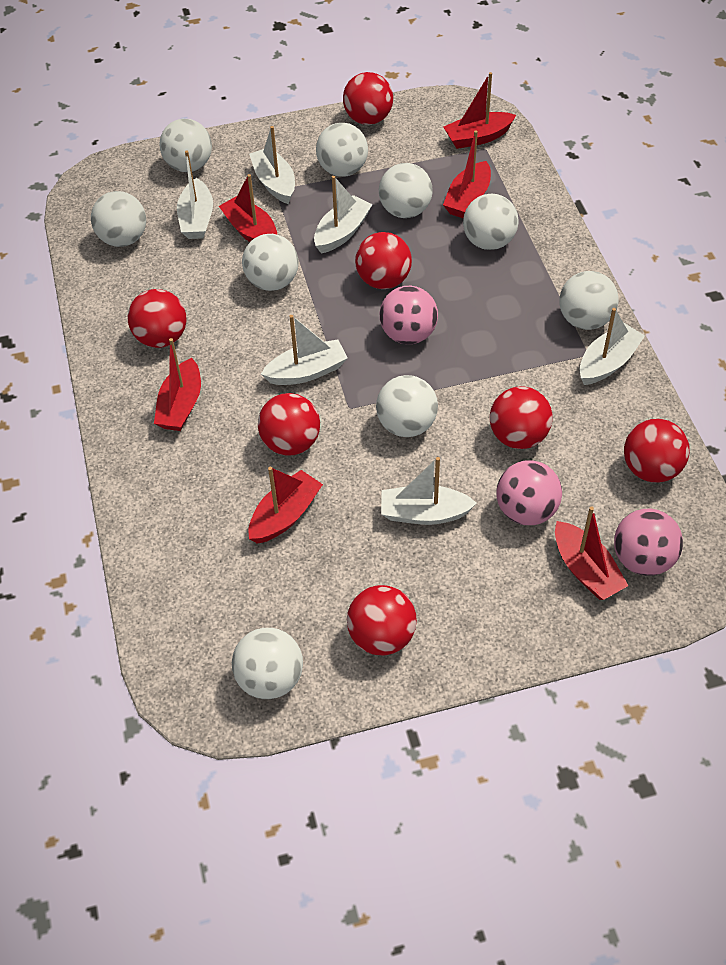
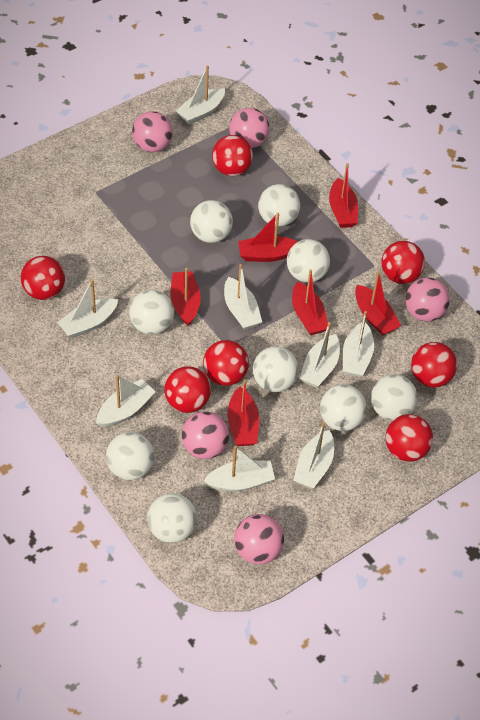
pink ball: [380,286,438,344] [496,460,562,525] [614,509,683,576] = 3 -> [132,111,173,152] [182,411,229,459] [229,108,270,148] [234,514,284,564] [405,277,450,322] = 5
white boat: [177,150,213,239] [249,126,295,204] [261,315,348,385] [314,176,373,253] [381,457,477,525] [580,308,645,385] = 6 -> [57,279,118,338] [96,375,156,427] [176,65,225,125] [203,446,275,492] [224,264,262,330] [293,422,334,489] [300,322,340,388] [343,311,374,377] = 8

